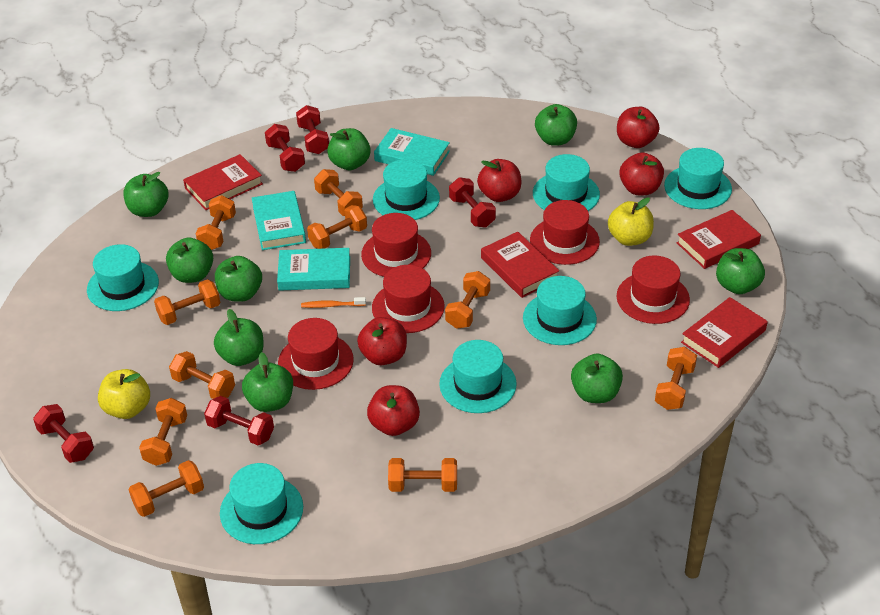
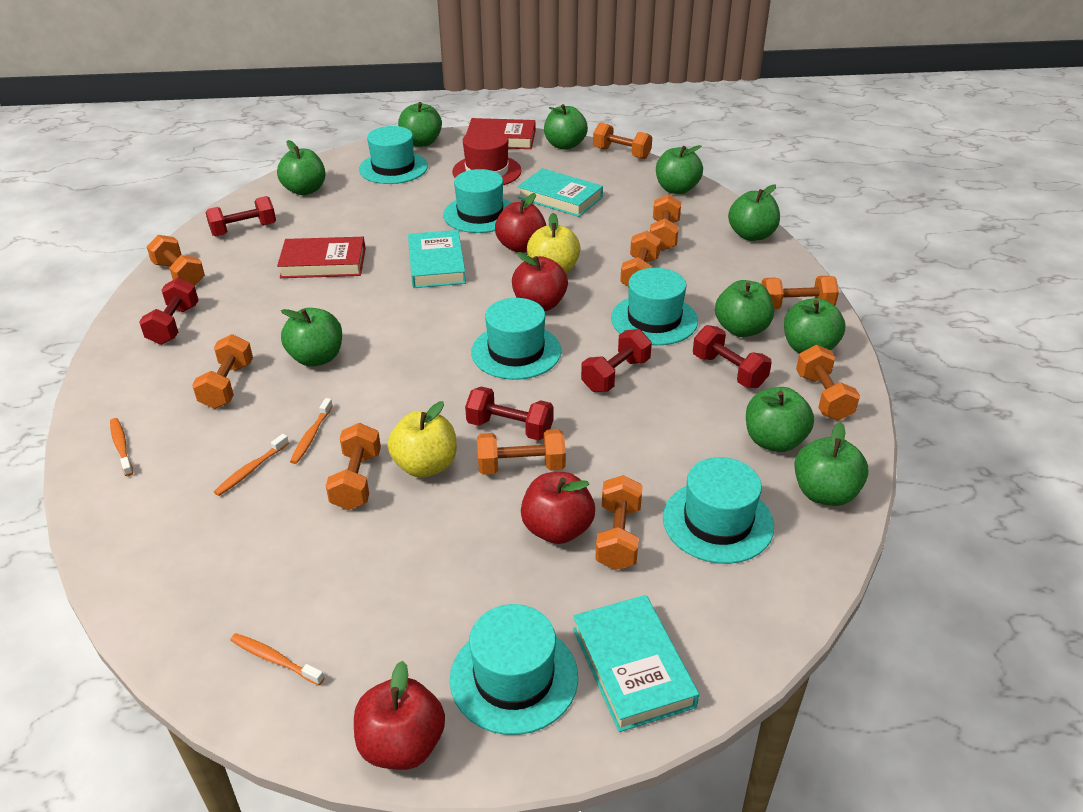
green apple: [124,172,169,217] [166,238,213,283] [214,309,264,366] [215,256,262,302] [242,352,293,412] [327,128,371,170] [535,104,577,146] [571,354,623,403] [716,248,765,294] = 9 -> [277,140,325,195] [281,308,342,367] [398,102,442,147] [544,104,588,150] [656,145,703,194] [715,280,774,337] [728,185,780,241] [746,387,814,452] [784,298,845,354] [794,422,869,506] = 10
orange toothbrush: [301,297,366,308] = 1 -> [110,418,133,476] [214,434,289,496] [231,633,324,685] [290,398,333,464] = 4
red apple: [357,317,407,365] [367,385,420,436] [477,159,521,202] [617,107,659,148] [619,152,664,195] = 5 -> [354,661,445,770] [495,193,546,253] [512,252,568,311] [521,472,595,544] = 4
red book: [183,154,263,210] [481,232,559,298] [677,210,761,269] [681,297,768,368] = 4 -> [277,237,365,278] [466,118,536,149] = 2
red hat: [278,318,354,390] [361,213,431,277] [372,265,445,333] [530,200,600,265] [617,256,690,324] = 5 -> [452,129,522,185] = 1
turquoise hat: [87,244,159,311] [220,463,303,544] [373,159,440,220] [439,340,516,413] [523,276,597,345] [533,154,600,211] [664,148,732,209] = 7 -> [359,126,428,184] [443,169,511,233] [450,604,578,735] [471,298,561,380] [611,268,698,345] [663,457,774,564] = 6

